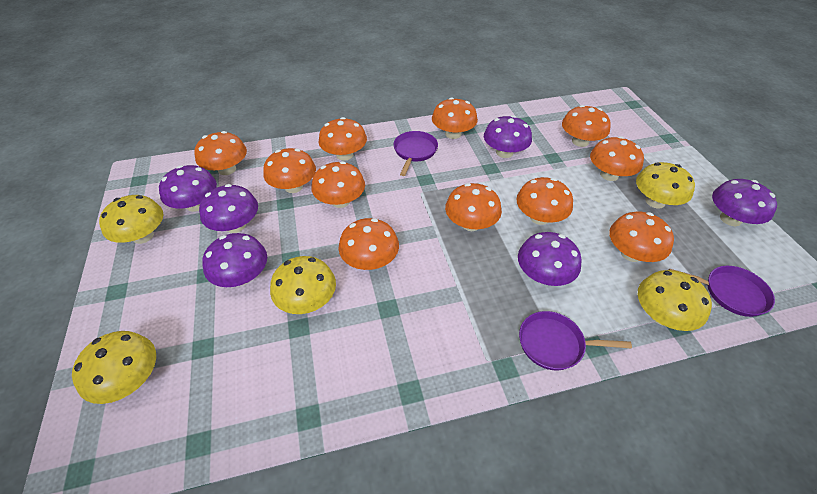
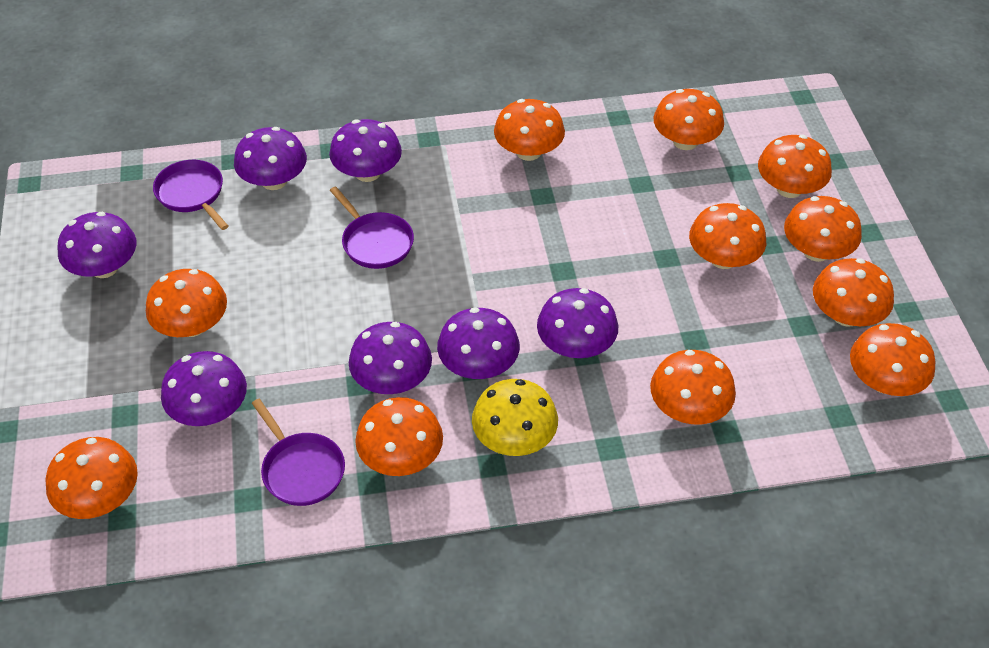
purple mushroom: [159,165,217,212] [199,184,258,233] [202,233,267,287] [484,115,532,158] [518,232,582,286] [712,179,777,226] = 6 -> [57,212,136,278] [161,351,247,426] [234,127,307,190] [329,119,402,182] [349,322,432,394] [437,307,520,379] [537,288,618,358] = 7
yellow mushroom: [72,331,156,404] [99,195,164,244] [270,256,336,314] [636,162,695,209] [638,270,712,331] = 5 -> [472,379,558,456] = 1

